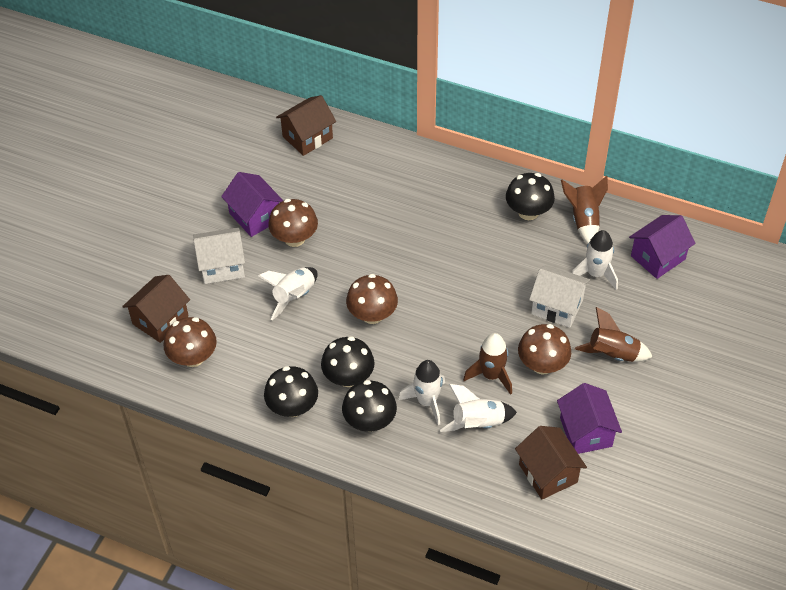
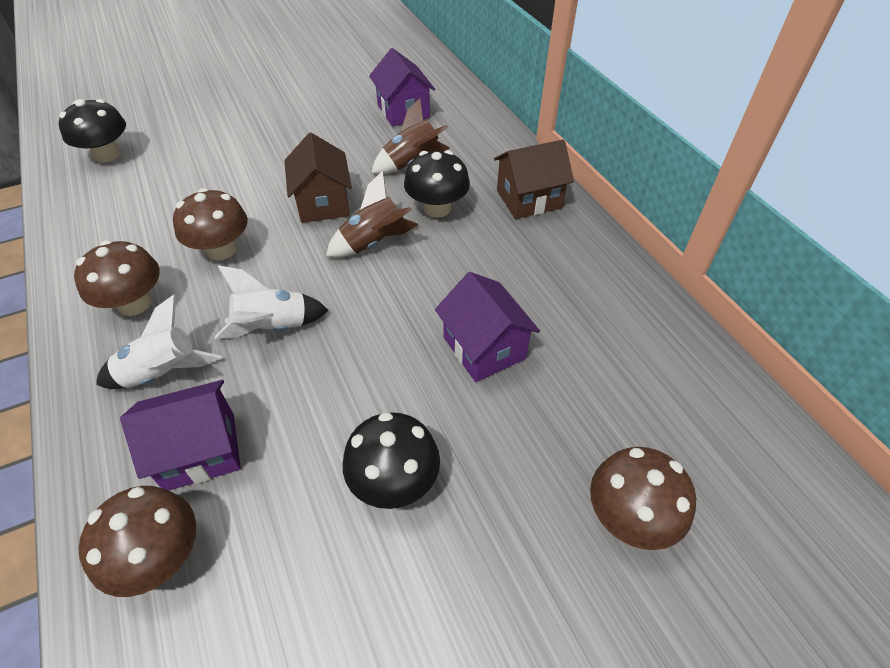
black mushroom: [264,366,318,417] [321,336,375,387] [342,380,397,432] [506,173,555,220] = 4 -> [58,99,126,163] [343,412,440,509] [404,150,470,218] = 3
brown house: [122,275,190,343] [276,95,336,156] [515,426,587,500] = 3 -> [284,133,352,223] [494,140,574,219] = 2
brown rocket: [463,333,512,395] [561,176,608,244] [575,307,653,362] = 3 -> [326,171,418,257] [372,98,450,174] = 2
white house: [193,227,245,284] [529,265,590,328] = 2 -> none = 0
white rocket: [258,267,318,320] [398,360,445,425] [440,384,517,432] [572,230,618,290] = 4 -> [96,294,222,389] [215,265,329,339] = 2

